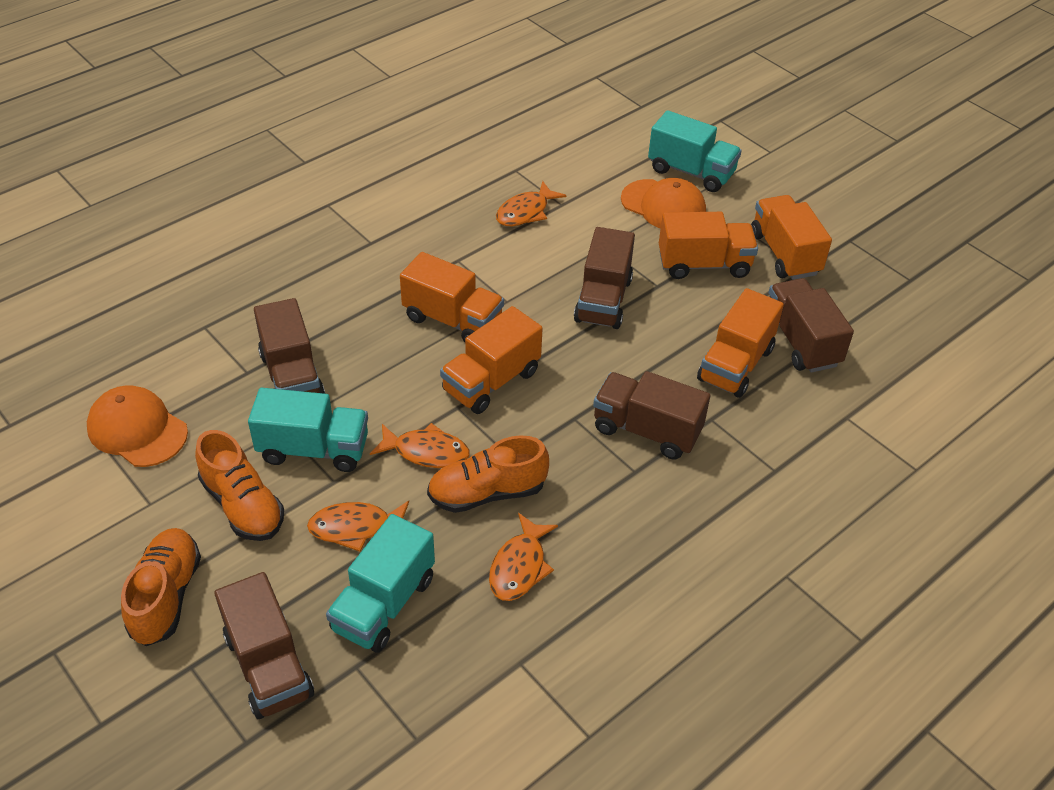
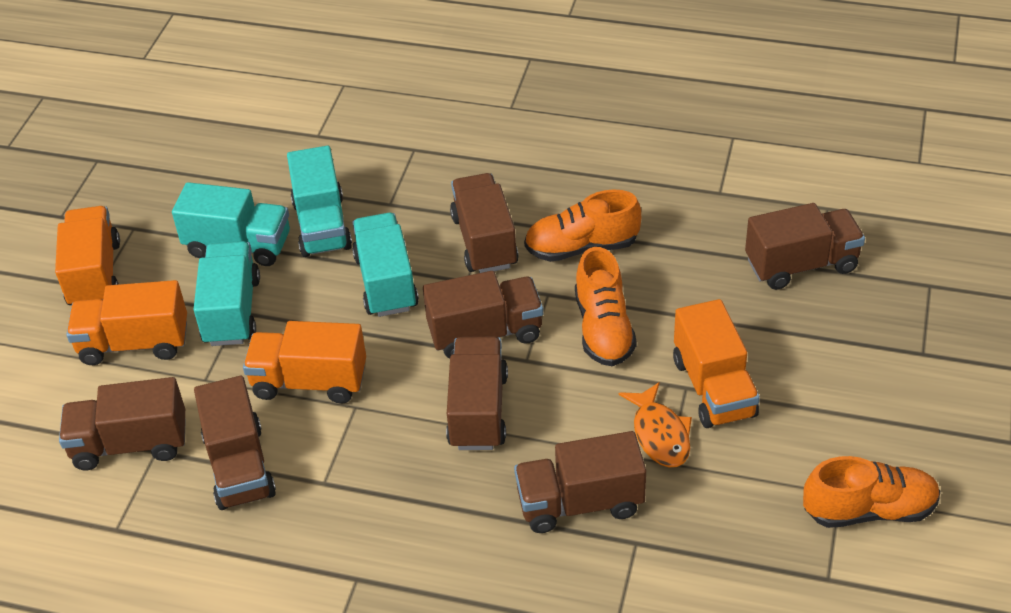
brown truck: [214,572,314,719] [254,298,325,394] [574,227,635,329] [593,371,710,460] [768,278,854,373] = 5 -> [59,377,186,470] [194,376,276,510] [423,271,543,358] [446,337,508,450] [450,173,519,273] [514,431,646,533] [745,203,865,290] = 7
orange cap: [87,386,188,467] [621,178,706,229] = 2 -> none = 0
orange fish: [307,501,409,552] [370,423,470,468] [489,513,558,601] [496,181,566,226] = 4 -> [619,382,692,468] = 1
orange truck: [400,252,504,342] [440,306,543,414] [659,212,758,279] [697,288,784,398] [751,195,832,280] = 5 -> [55,206,120,305] [66,280,187,365] [243,321,366,404] [673,299,760,428] = 4
turquoise truck: [248,388,368,472] [326,514,435,652] [648,110,742,192] = 3 -> [172,182,290,266] [193,241,260,346] [287,146,352,257] [352,213,419,317] = 4

